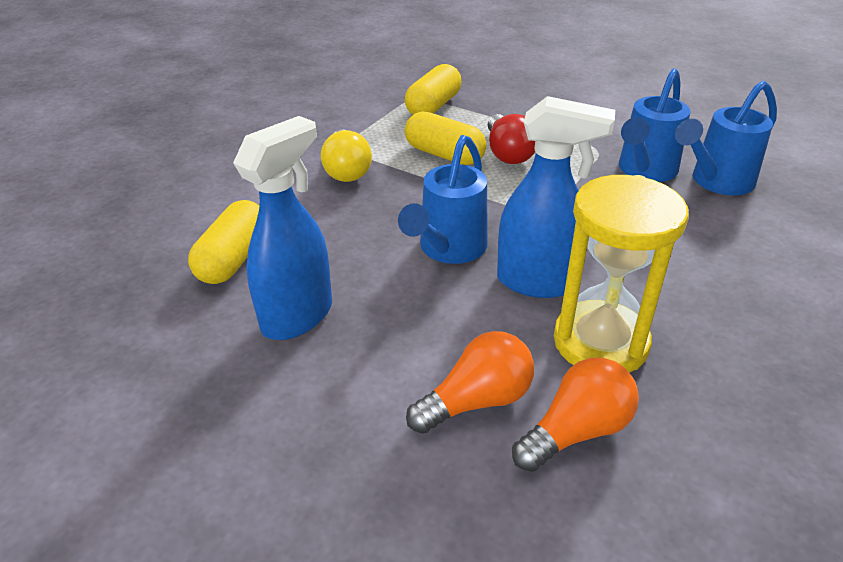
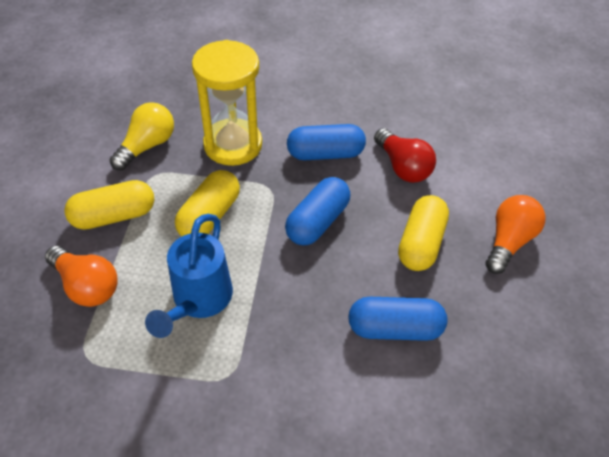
blue capsule: none = 0 -> [285,177,350,245] [287,124,366,160] [348,297,447,341] = 3
blue spray bottle: [233,116,332,340] [497,96,615,298] = 2 -> none = 0
blue watering can: [398,135,488,264] [619,68,690,182] [675,81,777,195] = 3 -> [145,214,233,338] = 1

